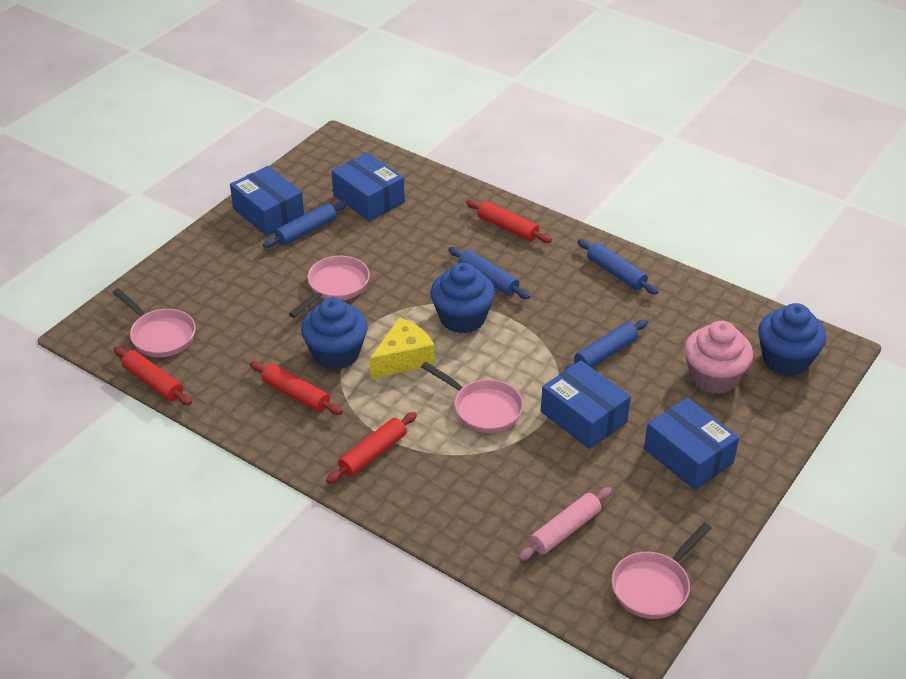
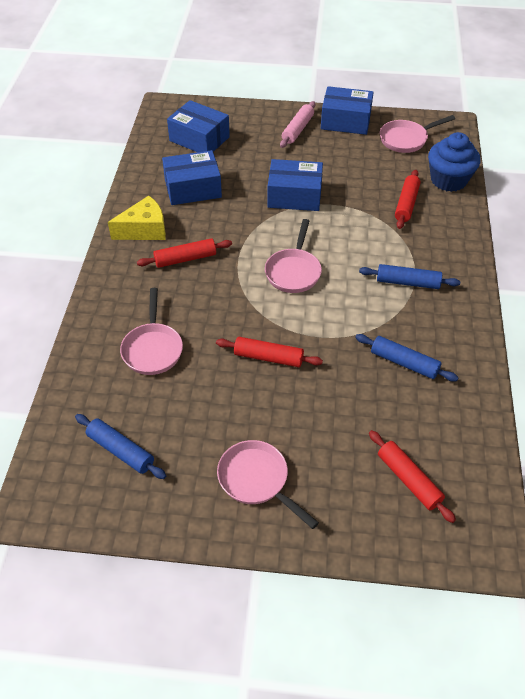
blue cupcake: [301,297,368,370] [430,263,495,333] [758,303,826,376] = 3 -> [428,132,480,192] = 1
blue rolling pin: [263,201,348,248] [449,247,530,299] [564,319,648,371] [578,239,658,294] = 4 -> [75,414,166,479] [355,334,459,382] [359,264,460,289] = 3
pink cupcake: [685,321,753,394] = 1 -> none = 0

